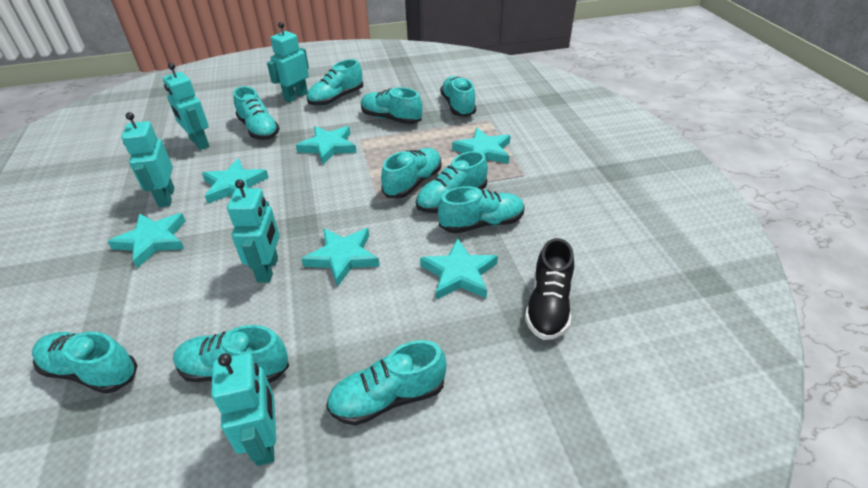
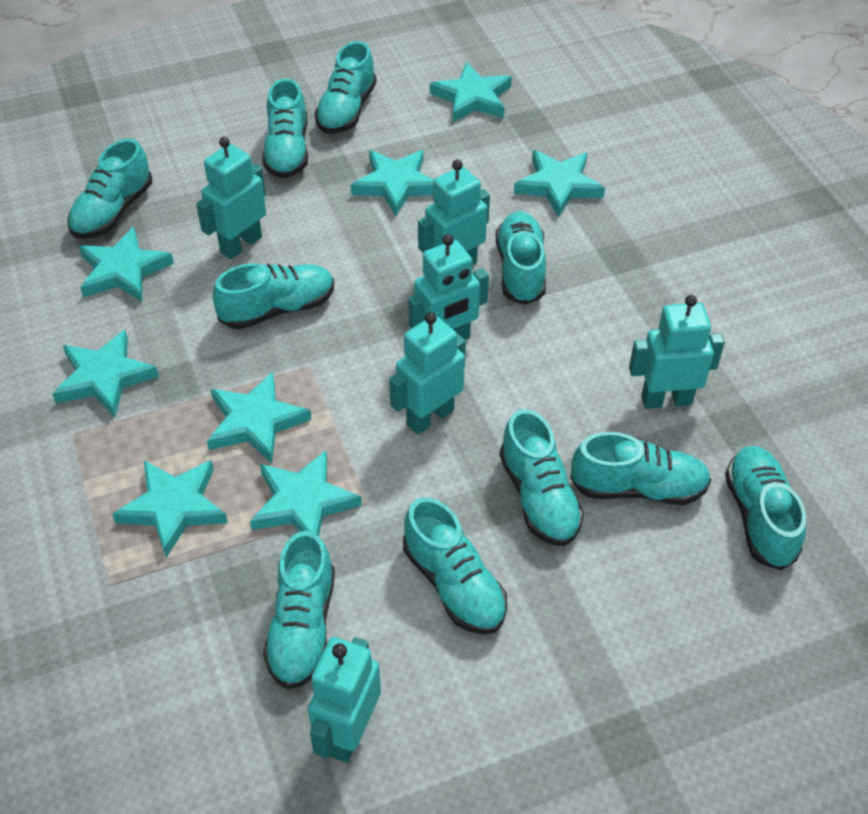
black shoe: [525,238,574,340] = 1 -> none = 0
turquoise robot: [121,112,175,207] [163,63,209,150] [211,353,276,466] [227,179,279,283] [267,22,309,103] = 5 -> [196,137,266,259] [308,637,381,763] [389,312,466,435] [408,234,489,340] [418,160,490,265] [629,295,725,409] = 6
turquoise star: [107,213,186,268] [202,159,269,204] [296,126,357,165] [301,228,380,287] [420,238,498,300] [452,128,511,164] = 6 -> [52,330,159,417] [79,227,174,302] [112,460,228,558] [207,372,312,464] [250,450,362,536] [351,150,434,216] [430,62,512,122] [514,150,605,218] = 8

